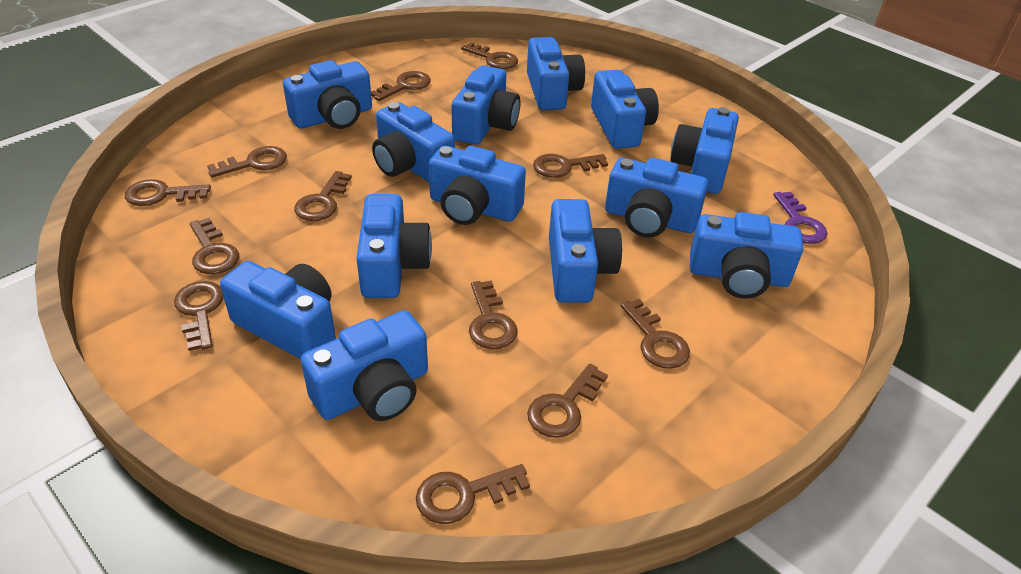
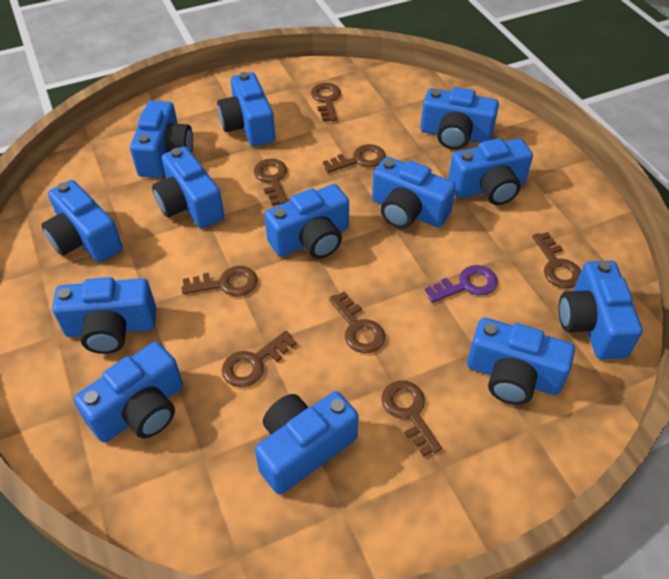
brown key: [125,179,211,206] [174,281,224,351] [190,218,239,274] [207,146,287,178] [294,171,352,221] [371,71,431,101] [416,464,530,524] [461,42,518,69] [469,280,518,349] [527,364,608,438] [533,154,608,178] [621,299,690,369] = 12 -> [181,266,257,296] [222,331,296,387] [254,158,288,206] [311,83,341,121] [323,144,386,173] [329,291,385,353] [381,381,442,457] [532,232,581,289] = 8

